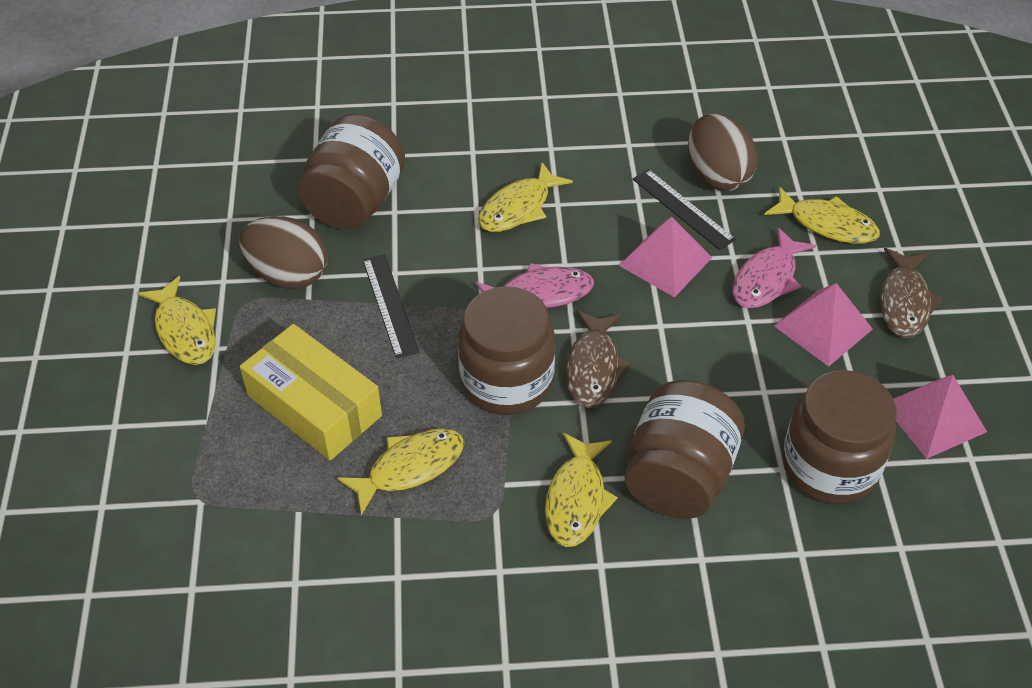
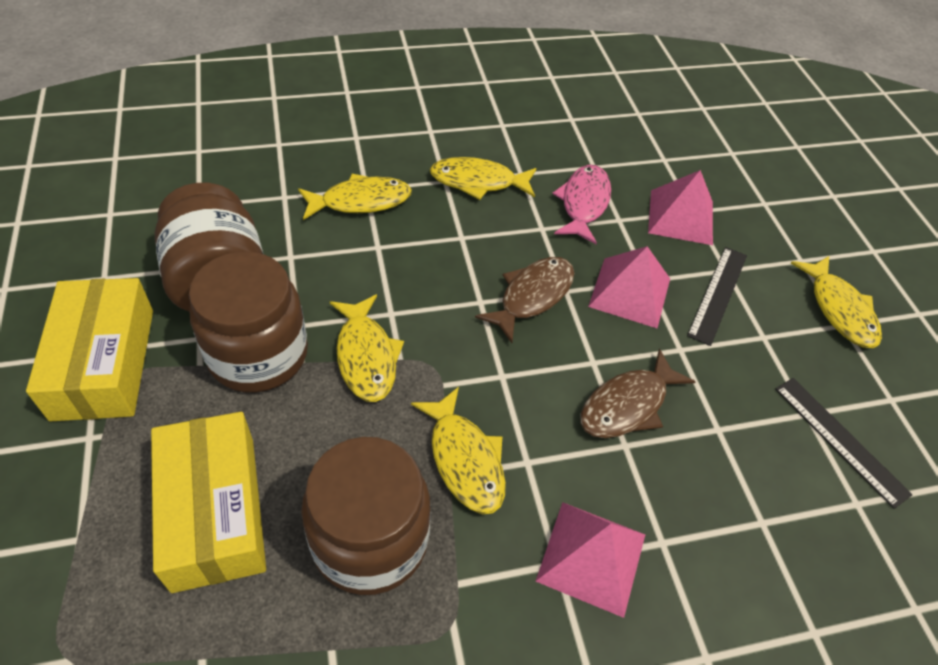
brown egg: [240,216,328,289] [688,114,758,191] = 2 -> none = 0
brown jar: [298,114,405,230] [458,286,555,415] [625,380,745,519] [782,370,897,504] = 4 -> [155,183,263,312] [189,251,308,393] [301,437,430,595] = 3
pink fish: [475,263,594,308] [732,227,816,308] = 2 -> [552,165,611,244] = 1
yellow box: [240,324,382,460] = 1 -> [26,278,153,422] [151,412,266,593] = 2

